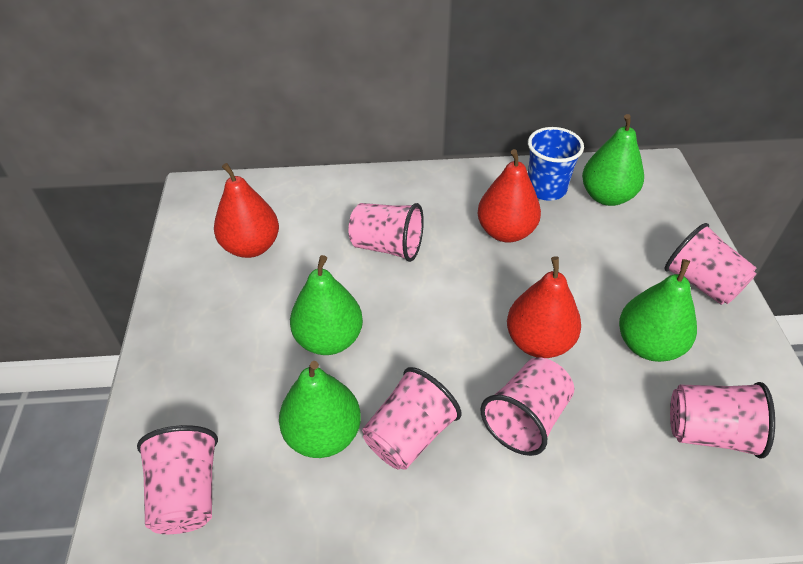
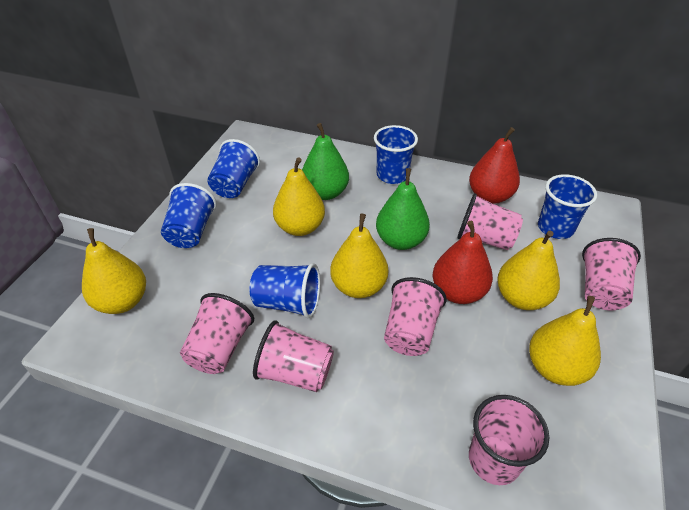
blue cup: [528,127,584,201] = 1 -> [161,183,216,248] [207,139,260,198] [249,263,320,318] [374,125,418,184] [538,174,597,239] = 5
green pear: [279,361,361,458] [290,255,363,355] [582,114,644,206] [619,259,697,362] = 4 -> [302,123,349,200] [376,168,430,250] = 2
red pear: [214,163,279,258] [477,149,541,243] [507,256,581,358] = 3 -> [433,221,493,304] [469,127,520,204] = 2
yellow pear: none = 0 -> [82,228,146,314] [273,157,325,236] [330,214,388,298] [497,231,560,310] [529,296,601,386] = 5

